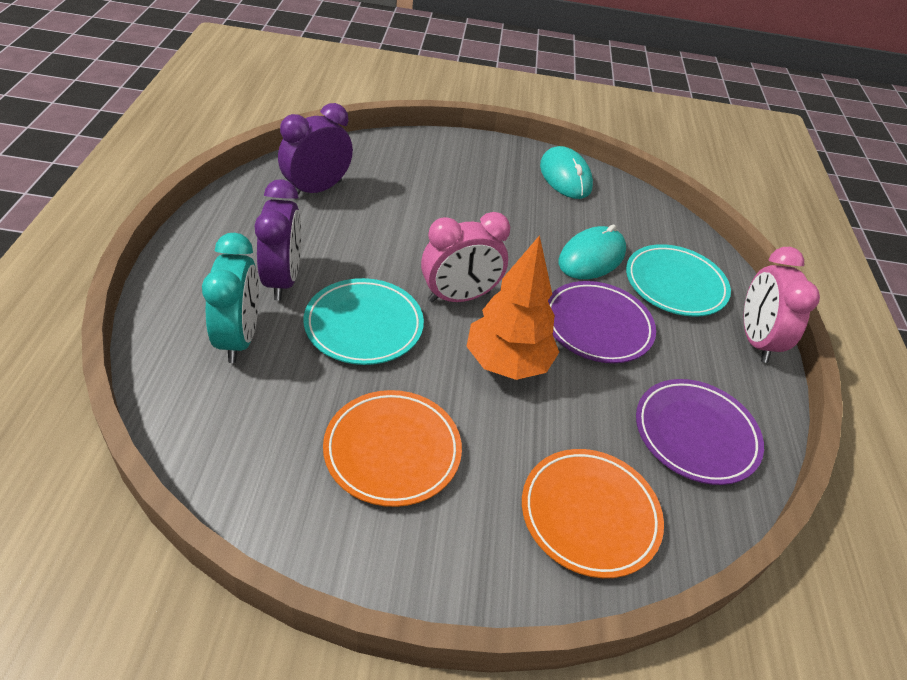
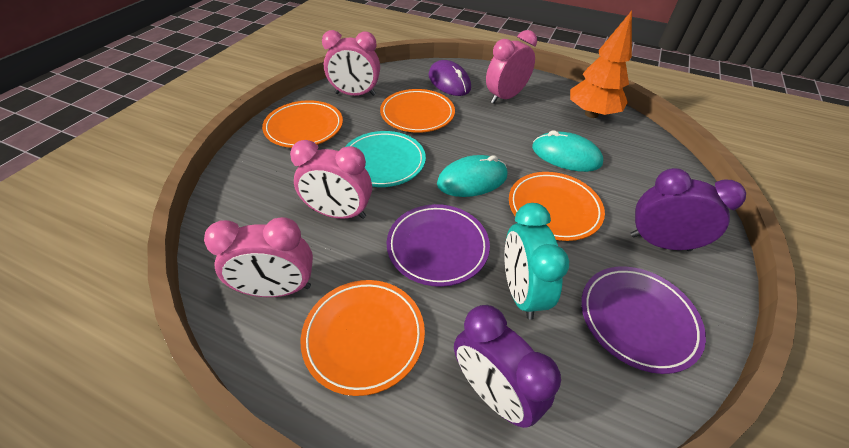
orange plate: [323,390,462,507] [522,449,664,578] = 2 -> [262,100,343,148] [301,280,425,396] [380,89,455,133] [509,172,605,241] = 4
pink clock: [421,212,510,302] [744,247,820,363] = 2 -> [204,217,313,297] [290,140,372,219] [322,30,380,96] [486,30,537,104] = 4
purple mouse: none = 0 -> [428,60,471,96] = 1
turquoise plate: [304,278,424,365] [626,244,731,317] = 2 -> [345,131,426,187] = 1

